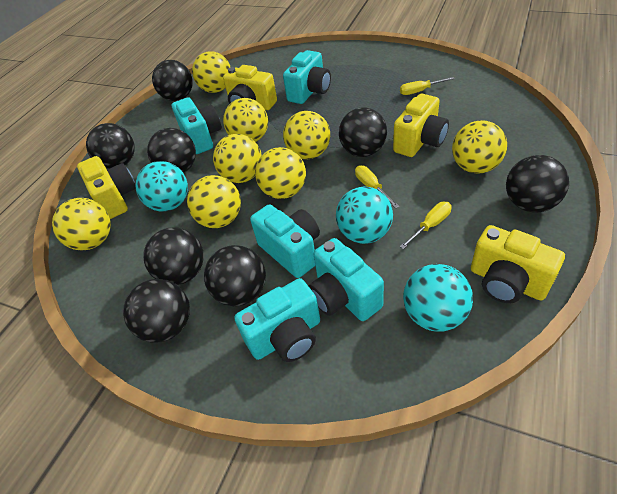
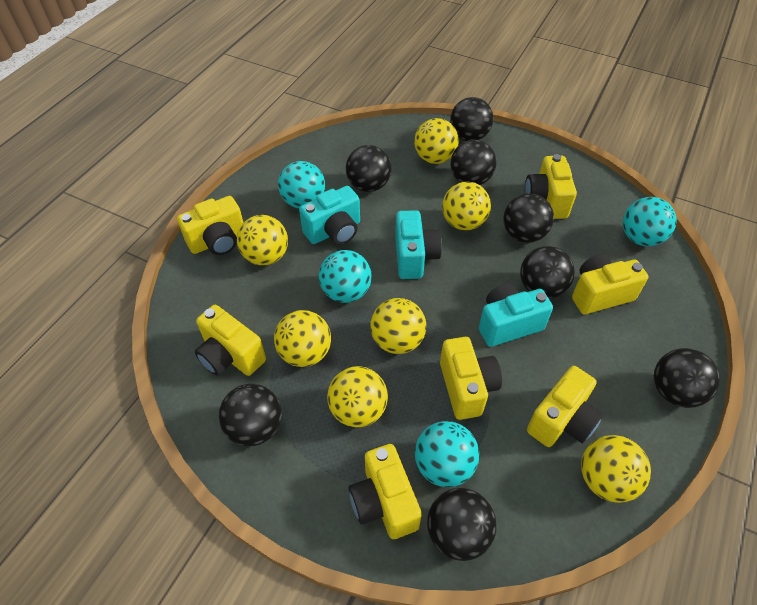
turquoise ball: [136,161,188,211] [336,187,393,244] [403,264,473,331] = 3 -> [278,161,325,208] [319,250,371,303] [415,421,479,487] [623,197,677,246] = 4
turquoise camera: [172,97,222,154] [234,278,320,362] [250,204,320,278] [283,50,331,104] [309,238,384,321] = 5 -> [299,186,360,245] [395,210,442,279] [479,284,553,347] = 3
yellow ball: [52,198,111,250] [187,175,241,228] [192,51,230,93] [213,134,262,183] [223,98,268,142] [255,147,306,199] [283,111,330,159] [452,120,507,174] = 8 -> [237,215,288,266] [274,310,331,367] [327,366,388,427] [370,298,426,354] [414,118,459,164] [442,182,491,230] [581,435,651,503] = 7
yellow camera: [77,156,136,219] [223,65,277,110] [393,94,449,157] [471,225,565,303] = 4 -> [177,196,243,255] [195,305,266,376] [349,444,422,539] [440,337,502,420] [525,154,577,219] [527,366,603,447] [572,254,649,314] = 7
yellow screwdriver: [355,165,399,208] [400,77,455,95] [400,202,452,249] = 3 -> none = 0

